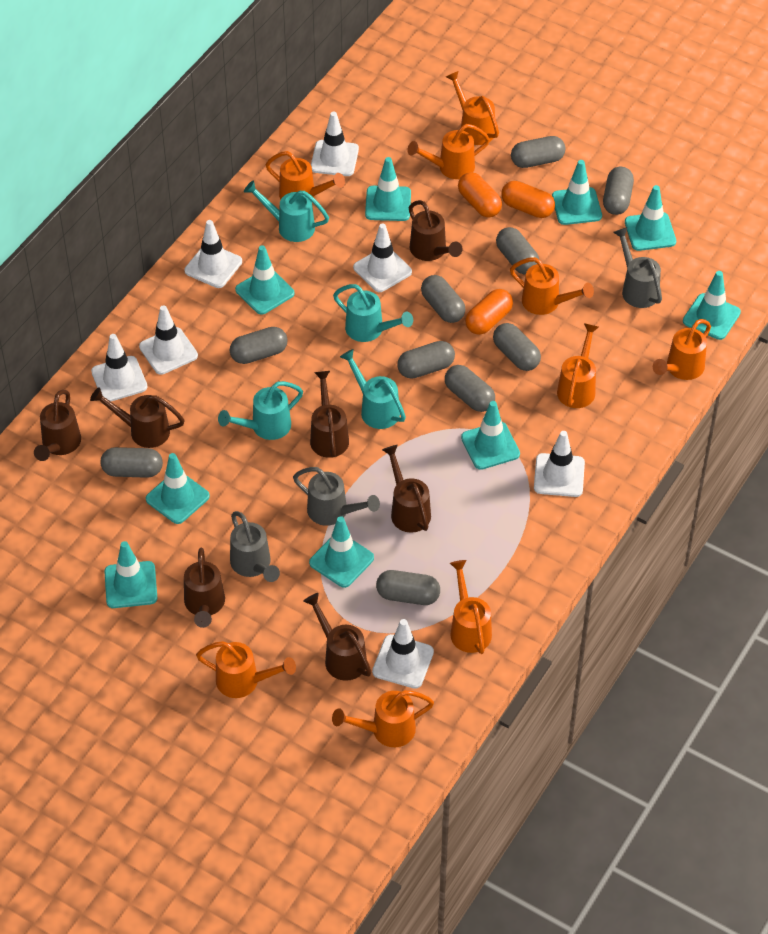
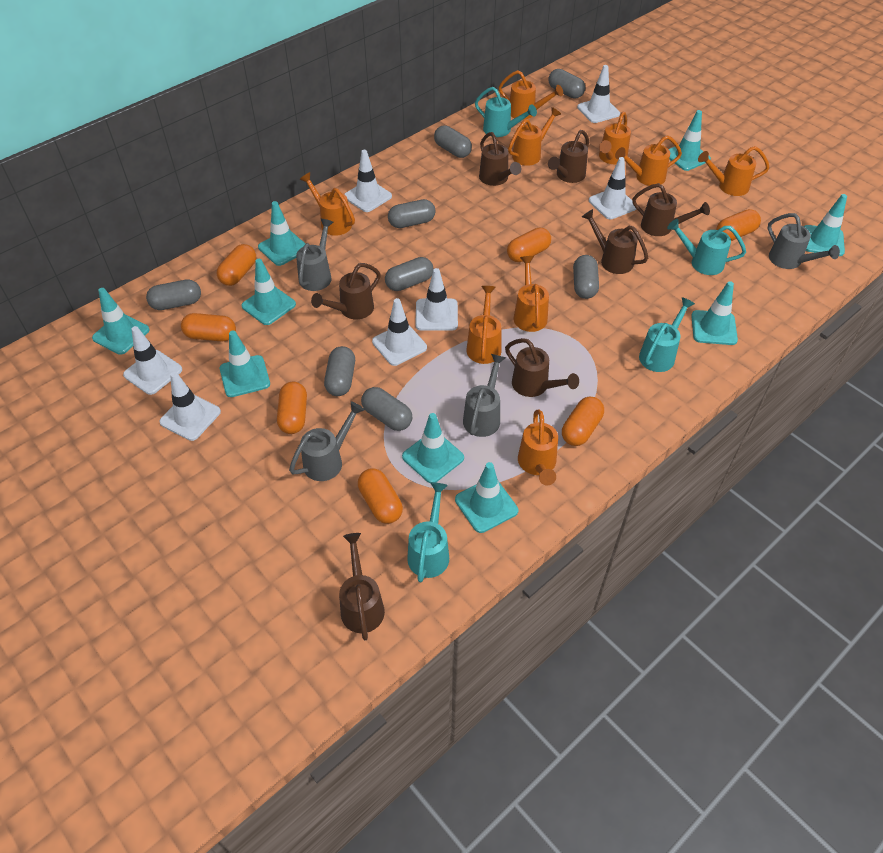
grey capsule: [100,447,163,478] [230,327,288,364] [376,570,440,605] [397,341,455,379] [421,275,466,323] [445,365,495,412] [493,323,541,371] [496,227,539,274] [511,136,566,168] [603,167,634,215] = 10 -> [146,279,201,310] [324,346,355,396] [361,387,412,431] [385,257,433,291] [388,199,435,228] [434,125,472,158] [549,69,585,99] [573,255,599,299] = 8
grey watering can: [230,511,280,582] [293,467,380,526] [613,227,662,308] = 3 -> [289,401,365,481] [296,219,333,291] [463,354,506,437] [767,213,840,269] = 4
orange capsule: [458,172,502,217] [465,289,513,335] [501,181,555,218] = 3 -> [181,313,236,341] [217,244,256,286] [277,382,307,434] [358,468,403,524] [507,227,551,262] [562,396,604,446] [716,209,761,241] = 7

